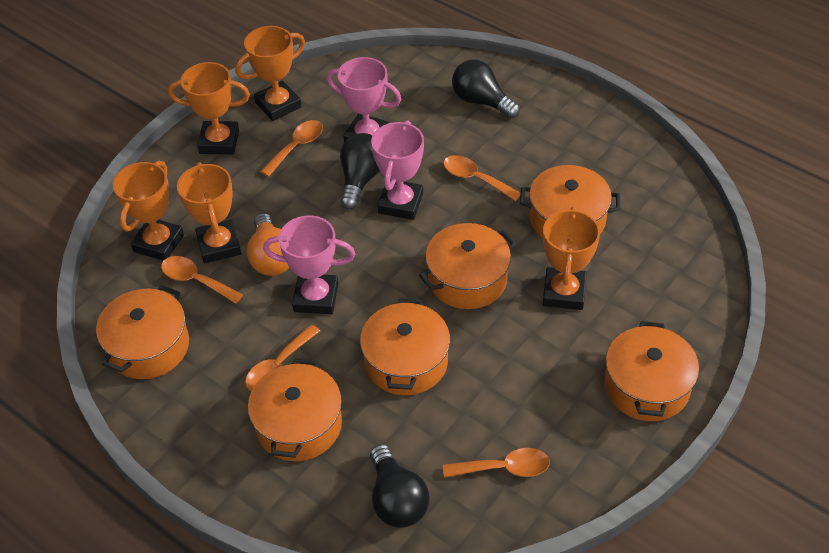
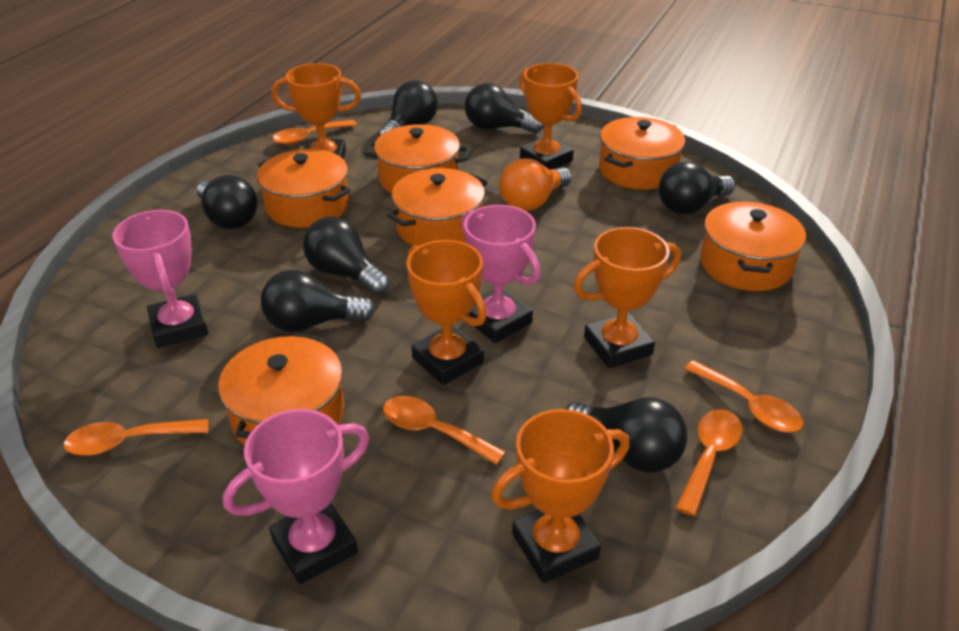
black light bulb: [340,133,380,210] [370,444,429,528] [452,60,520,119] = 3 -> [197,175,258,229] [261,270,376,332] [303,217,390,295] [378,80,438,137] [465,83,544,134] [565,397,687,473] [658,161,735,214] = 7

